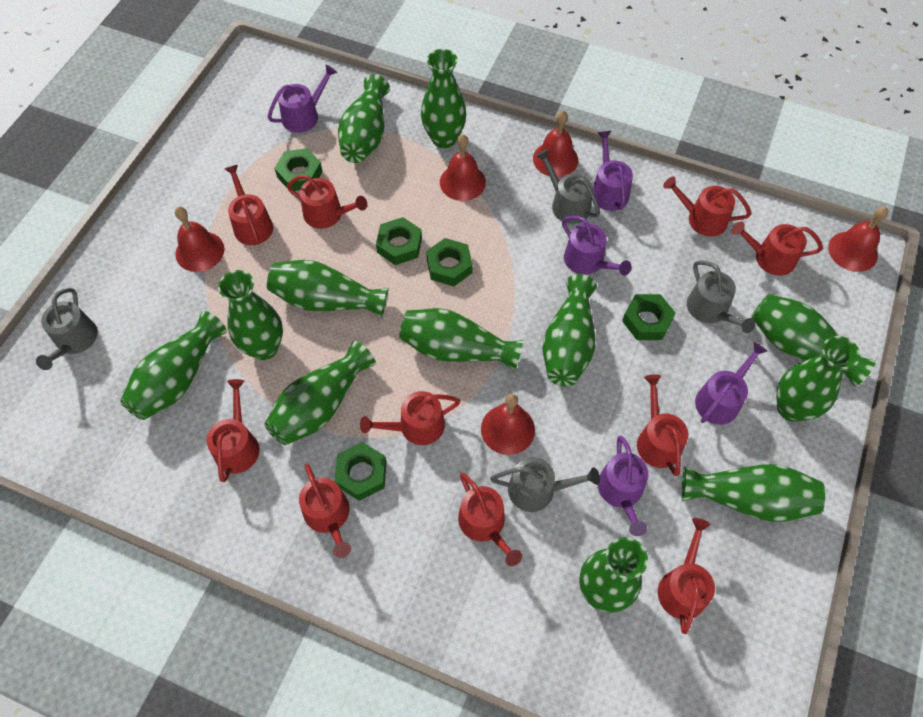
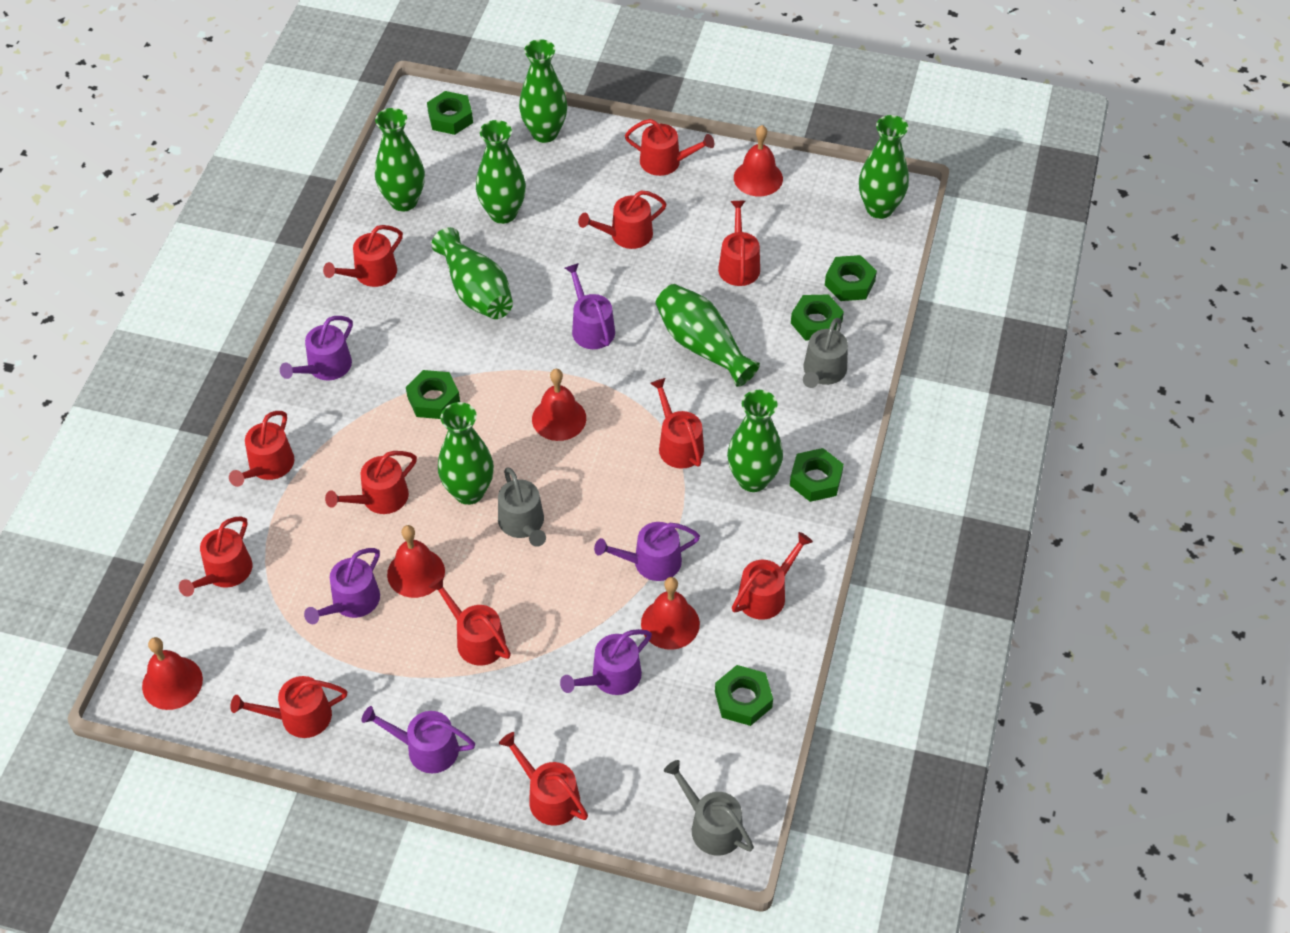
green nut: [274,148,323,191] [334,442,387,501] [376,217,422,265] [426,238,473,287] [622,294,676,340] = 5 -> [406,370,460,419] [427,91,473,135] [715,665,773,726] [790,448,844,502] [791,294,844,340] [825,255,877,301] = 6
green vase: [120,311,227,420] [218,270,283,360] [265,341,375,445] [267,260,388,318] [338,74,390,163] [399,308,523,371] [421,49,466,148] [542,274,597,386] [580,537,648,613] [682,464,825,522] [751,294,876,387] [776,336,861,422] = 12 -> [375,108,425,211] [431,227,513,319] [438,402,494,505] [476,120,526,224] [519,39,567,143] [656,284,760,387] [727,390,783,492] [859,115,909,219] = 8
grey watering can: [36,288,98,370] [490,457,600,512] [536,149,600,224] [687,260,755,333] = 4 -> [498,467,546,547] [664,760,754,856] [803,318,848,388] = 3
purple watering can: [268,65,337,133] [562,216,631,276] [593,131,633,211] [598,436,649,536] [695,342,767,425] = 5 -> [280,316,353,380] [304,548,380,624] [361,706,475,773] [560,629,652,695] [565,263,615,349] [594,522,700,581] = 6
red watering can: [206,379,259,482] [225,165,273,245] [287,175,367,229] [299,464,351,558] [360,391,460,445] [458,473,522,566] [637,375,688,476] [658,518,715,634] [663,176,751,237] [732,221,823,276] = 10 -> [179,516,252,597] [229,411,294,487] [230,676,347,738] [323,225,403,287] [325,451,417,514] [429,577,511,666] [499,732,588,826] [578,190,667,249] [625,119,714,176] [650,378,704,469] [718,201,760,286] [732,532,813,620] = 12

